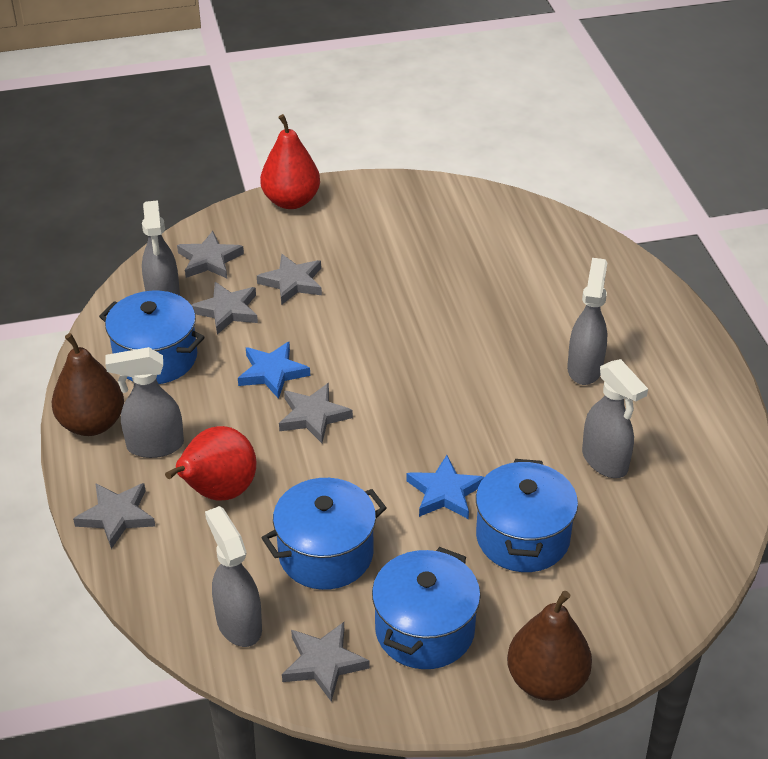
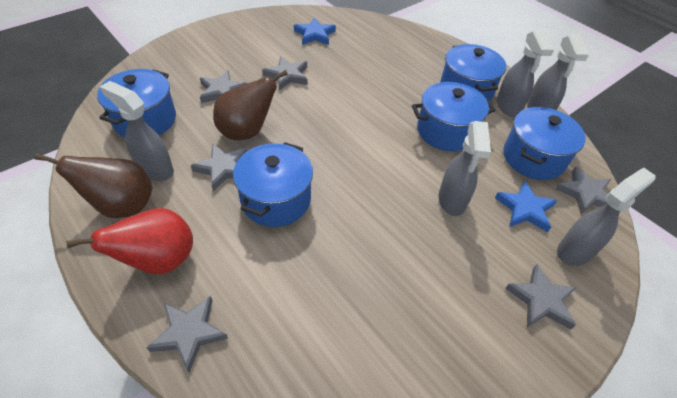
blue pot: [99,291,205,384] [262,478,387,590] [372,547,481,669] [476,459,578,572] = 4 -> [97,69,176,137] [233,142,313,227] [412,82,496,151] [440,44,506,101] [503,107,586,180] = 5
red pear: [165,426,256,500] [260,114,320,209] = 2 -> [66,208,193,274] = 1

